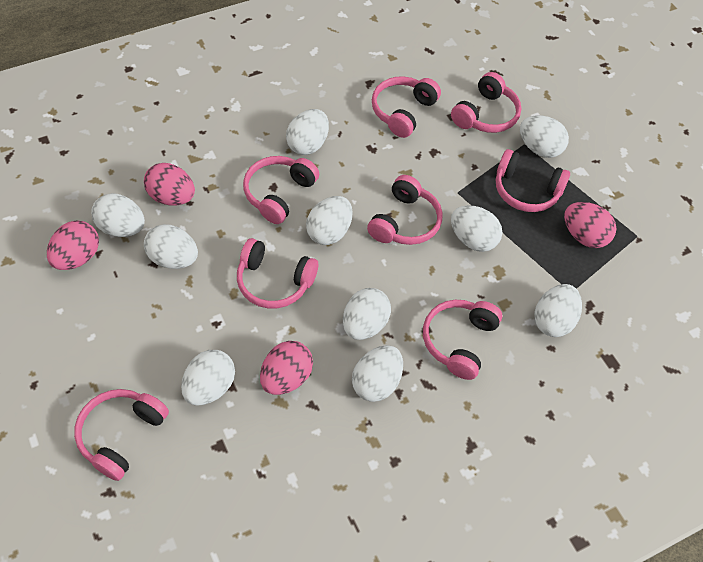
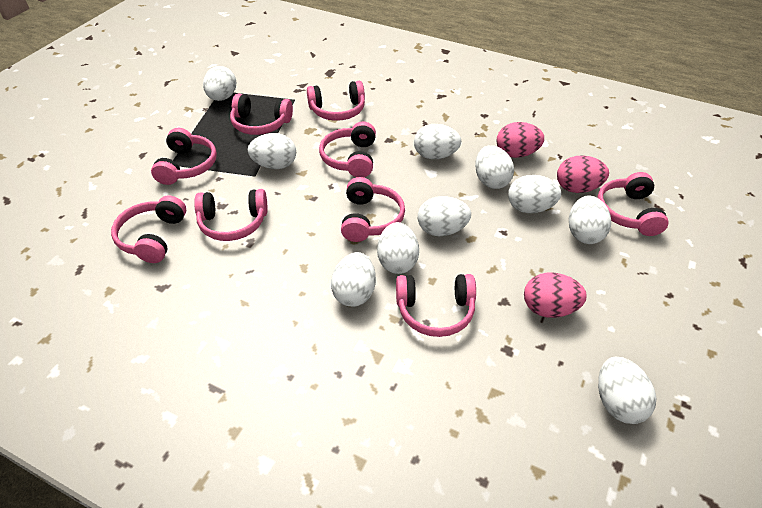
pink egg: [47,220,99,270] [144,163,195,206] [260,341,313,395] [564,202,616,248] = 4 -> [497,122,544,158] [524,273,587,318] [557,155,609,193] = 3
pink headphones: [74,389,169,481] [237,238,318,309] [243,156,319,224] [367,175,442,245] [372,76,441,138] [423,300,502,380] [451,72,521,133] [496,149,570,212] = 8 -> [111,196,186,263] [151,128,217,185] [194,189,268,241] [230,93,293,135] [307,81,365,121] [319,122,376,177] [341,177,405,242] [396,274,476,337] [597,172,669,236] = 9

